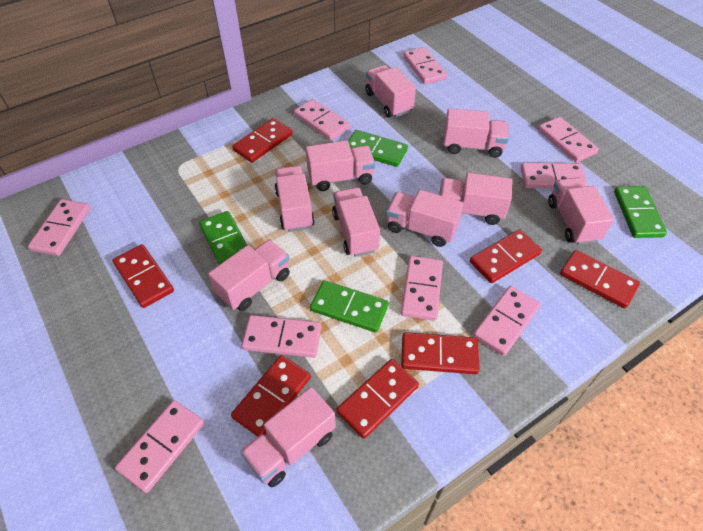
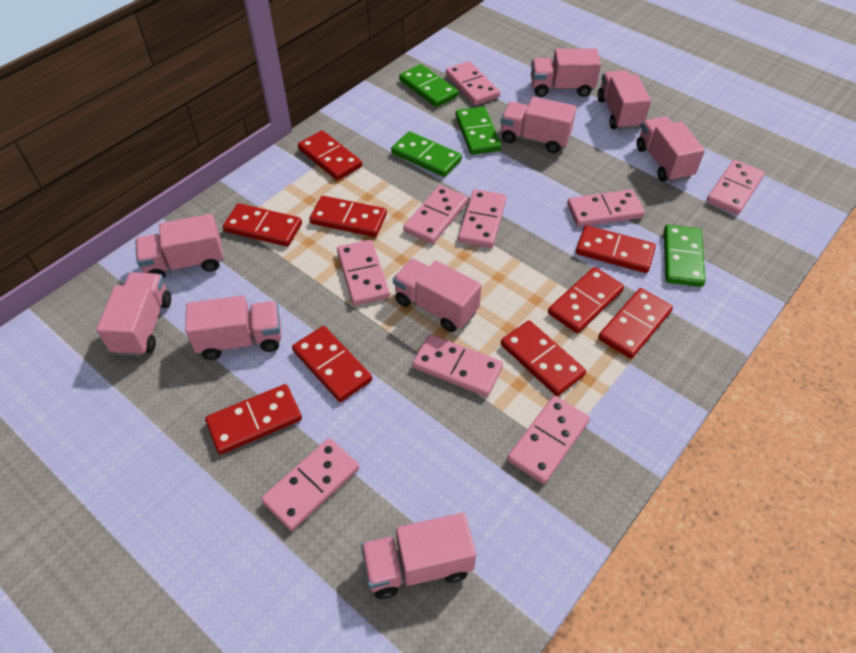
pink truck: [208,239,290,311] [240,387,336,487] [275,166,315,232] [306,140,375,191] [332,187,380,257] [365,65,416,118] [386,190,464,247] [439,173,512,225] [444,109,509,158] [548,177,614,245] = 10 -> [96,272,171,357] [135,214,223,278] [185,295,282,360] [361,513,476,599] [393,259,482,332] [501,97,576,153] [531,49,601,97] [597,70,651,130] [636,116,705,182] = 9
red domino: [113,244,174,308] [231,355,311,437] [232,118,293,163] [336,359,419,439] [401,332,480,374] [470,229,542,283] [560,250,640,308] = 7 -> [205,384,302,454] [223,203,302,247] [292,326,372,402] [298,130,362,180] [310,196,387,237] [501,320,586,396] [548,267,624,334] [576,225,656,273] [598,288,673,359] = 9

